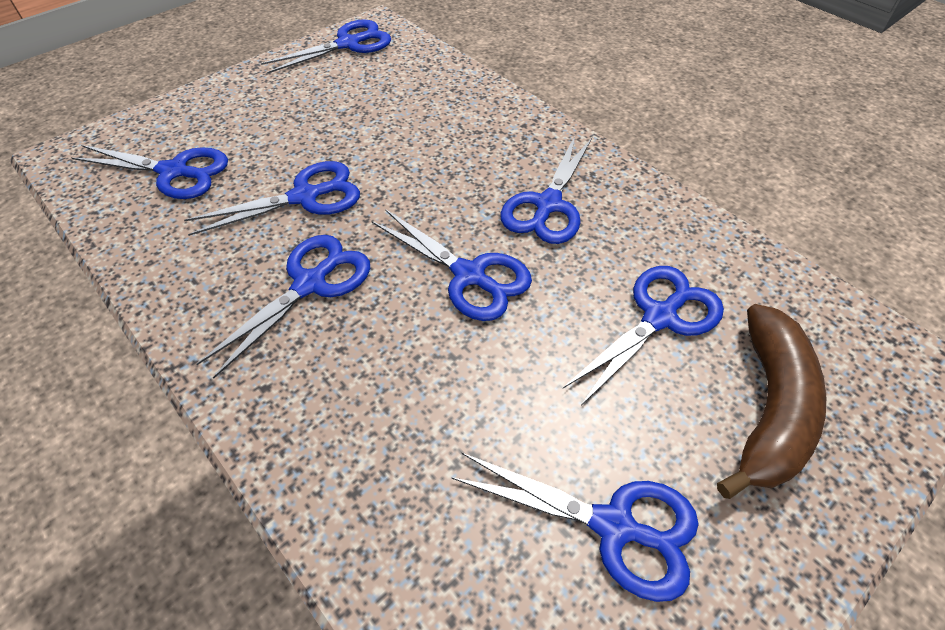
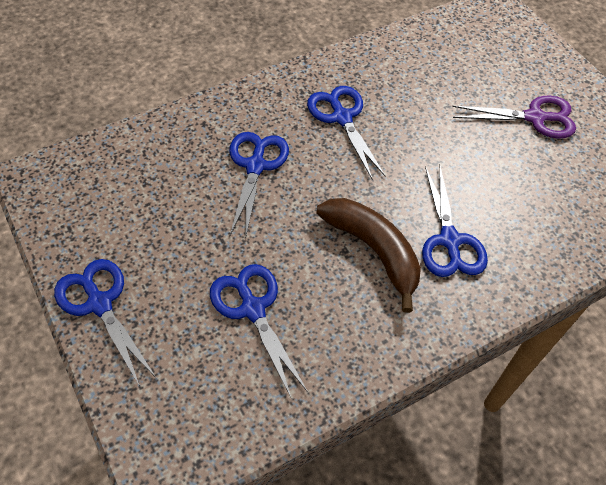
blue scissors: [72,145,228,199] [184,161,360,236] [197,235,370,379] [261,19,391,73] [372,209,532,321] [451,453,699,602] [500,136,592,244] [563,266,724,405] = 8 -> [54,259,157,386] [210,264,308,399] [229,132,289,240] [307,86,385,179] [422,166,488,277] = 5
purple scissors: none = 0 -> [452,95,576,139] = 1

